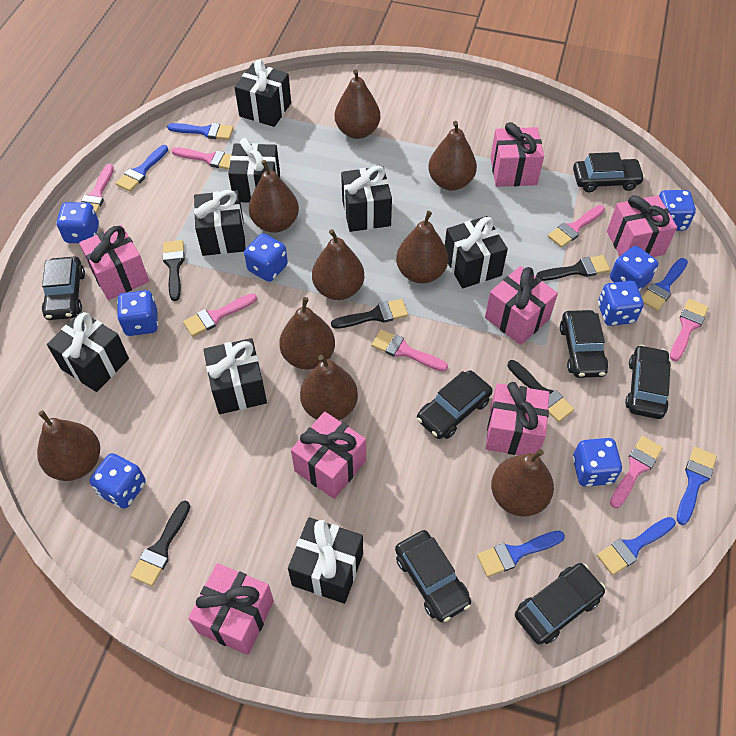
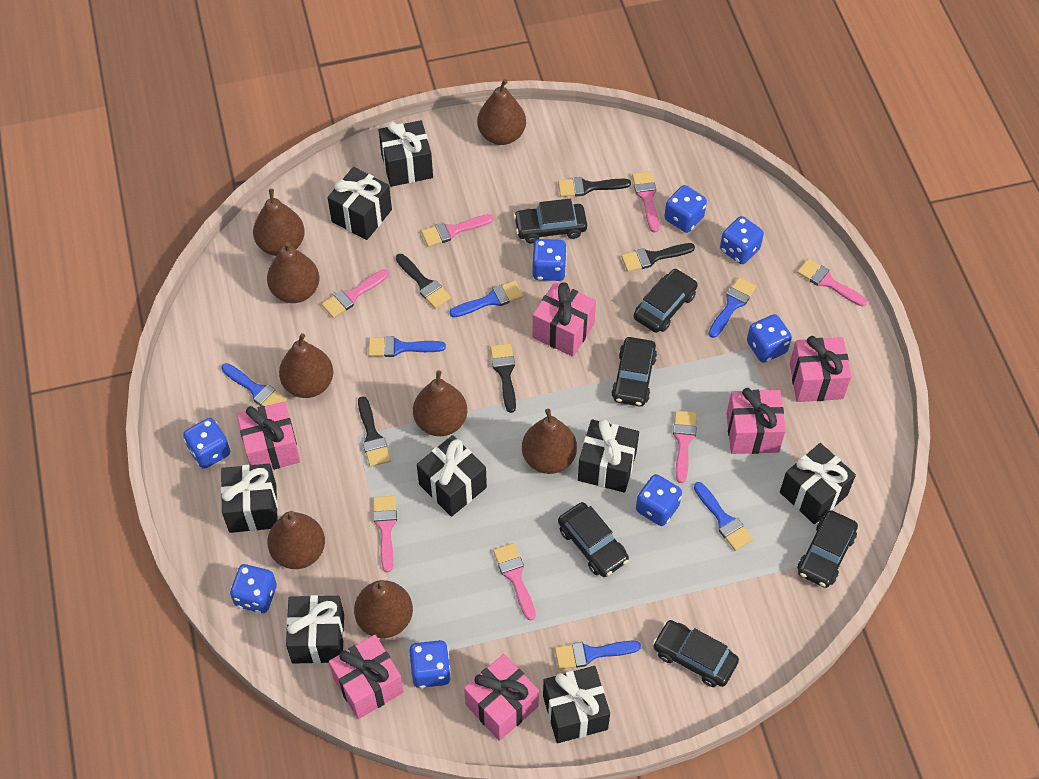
black car: [42,257,85,320] [395,530,471,622] [417,370,493,439] [515,563,605,645] [560,310,608,378] [573,152,645,192] [625,345,671,419] = 7 -> [514,199,587,243] [558,502,629,577] [611,337,657,406] [634,269,698,333] [653,620,739,687] [798,510,858,588] = 6
brown pear: [37,410,100,481] [249,160,299,233] [279,297,335,369] [300,355,358,420] [312,229,364,300] [335,69,380,139] [396,211,448,283] [428,121,477,191] [491,449,554,516] = 9 -> [253,189,305,256] [267,242,319,303] [267,511,325,569] [279,333,333,398] [354,580,413,638] [413,370,467,436] [477,79,526,145] [522,409,577,474] = 8
pink gift: [79,225,149,300] [188,563,274,655] [291,411,366,499] [485,266,558,345] [486,382,550,455] [491,122,544,187] [607,195,677,257] = 7 -> [237,401,301,470] [329,635,404,719] [464,654,539,741] [532,282,596,357] [726,388,786,454] [790,336,851,402] = 6

